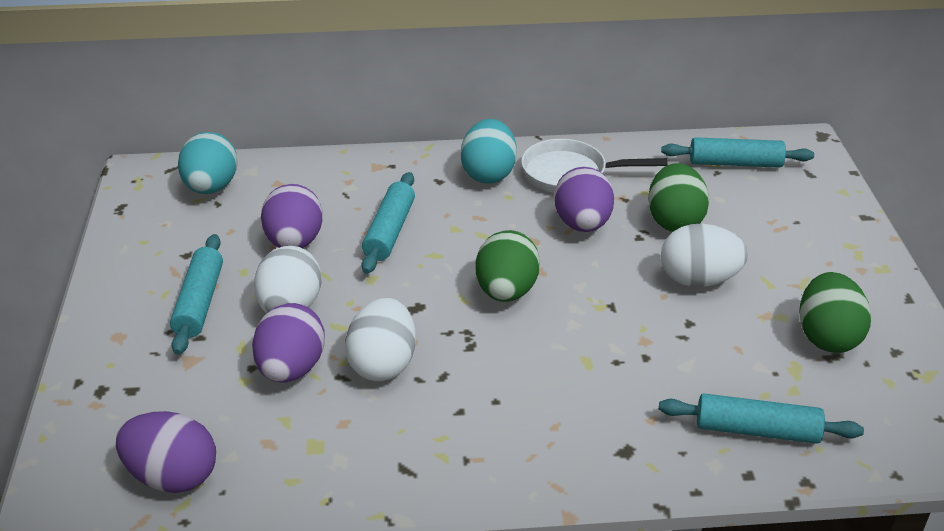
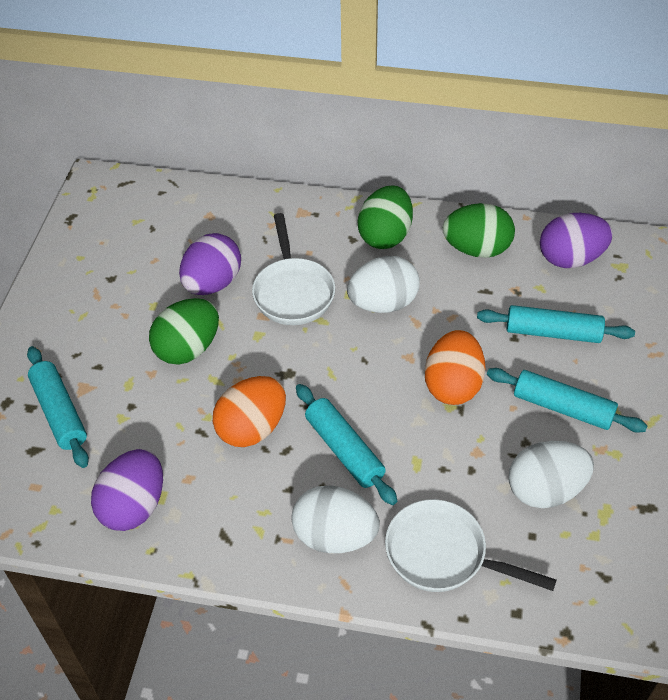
orange egg: none = 0 -> [213,376,286,447] [424,330,485,405] = 2
purple egg: [116,411,216,493] [252,303,325,383] [261,184,323,248] [554,167,614,232] = 4 -> [91,449,163,531] [179,233,241,295] [540,213,613,268] = 3
turquoise egg: [178,132,238,194] [460,119,517,184] = 2 -> none = 0
white pan: [521,139,667,193] = 1 -> [252,213,335,325] [385,499,557,592] = 2

